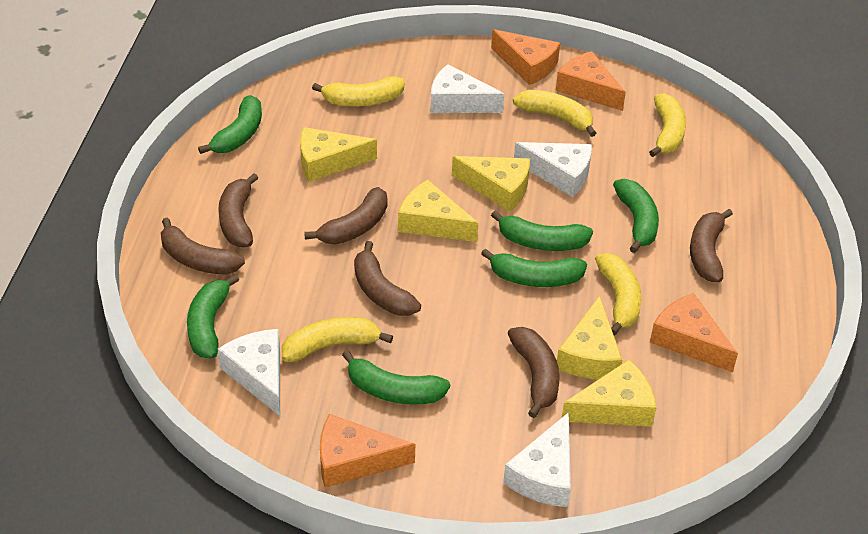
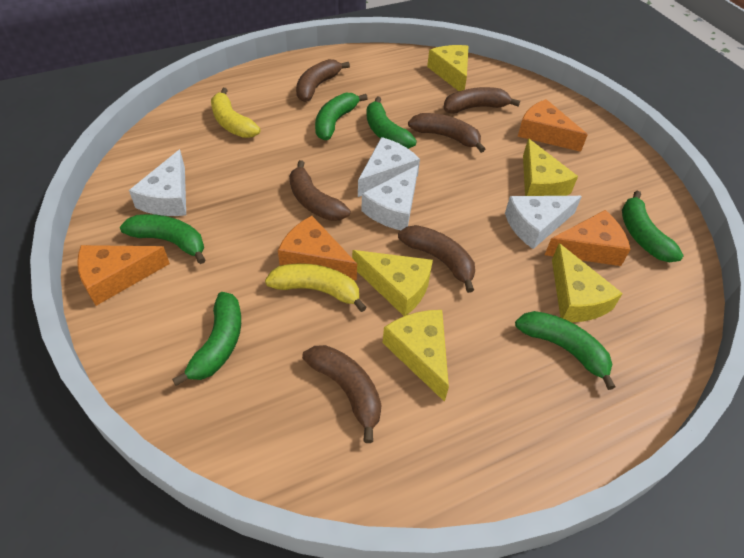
yellow banana: [282,317,393,362] [312,76,405,106] [513,90,596,137] [595,253,642,336] [649,93,686,157] = 5 -> [211,88,260,138] [265,263,367,312] = 2

